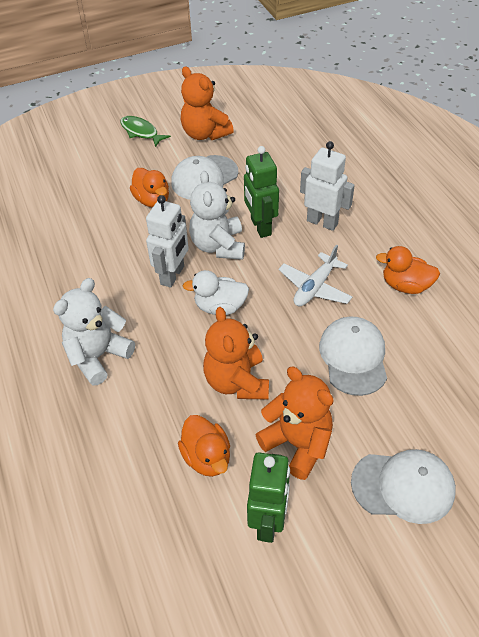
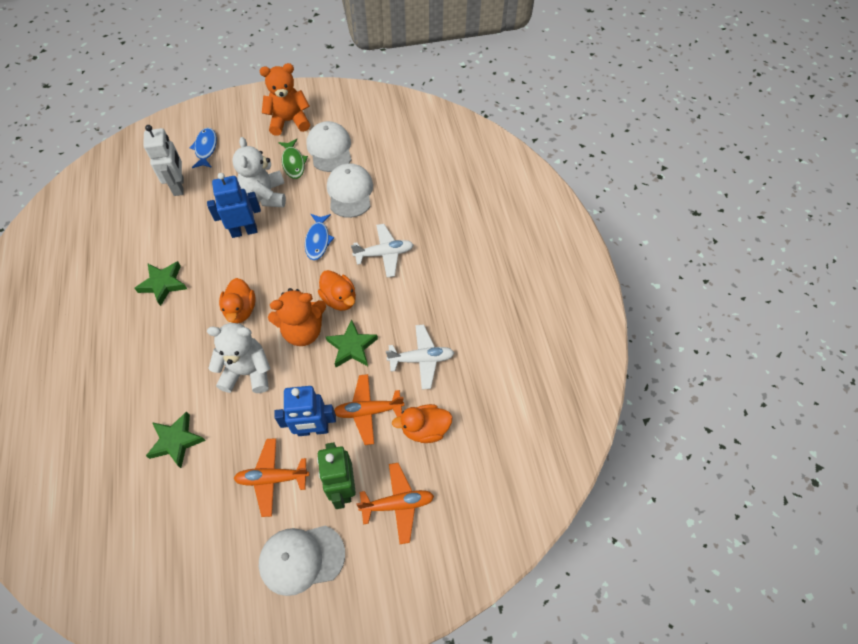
blue fish: none = 0 -> [190,128,217,168] [305,214,334,260] = 2
blue robot: none = 0 -> [207,173,261,238] [274,386,336,436] = 2
green robot: [244,146,279,238] [247,453,290,543] = 2 -> [317,442,356,509] = 1
green star: none = 0 -> [134,261,187,306] [146,411,206,468] [326,320,378,367] = 3
orange plane: none = 0 -> [234,438,309,517] [334,374,404,445] [356,463,434,544] = 3
orange teddy bear: [181,66,234,140] [203,307,269,399] [256,367,334,480] = 3 -> [260,63,310,136] [268,288,326,346] = 2
white duck: [183,270,249,315] = 1 -> none = 0
white plane: [278,245,352,306] = 1 -> [351,224,414,277] [386,325,454,390] = 2
white robot: [146,195,189,288] [300,141,355,231] = 2 -> [143,125,183,196] = 1

